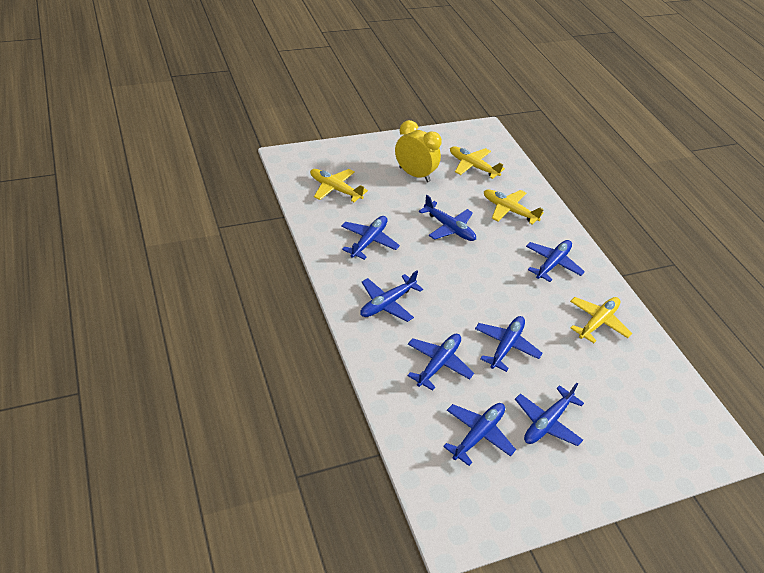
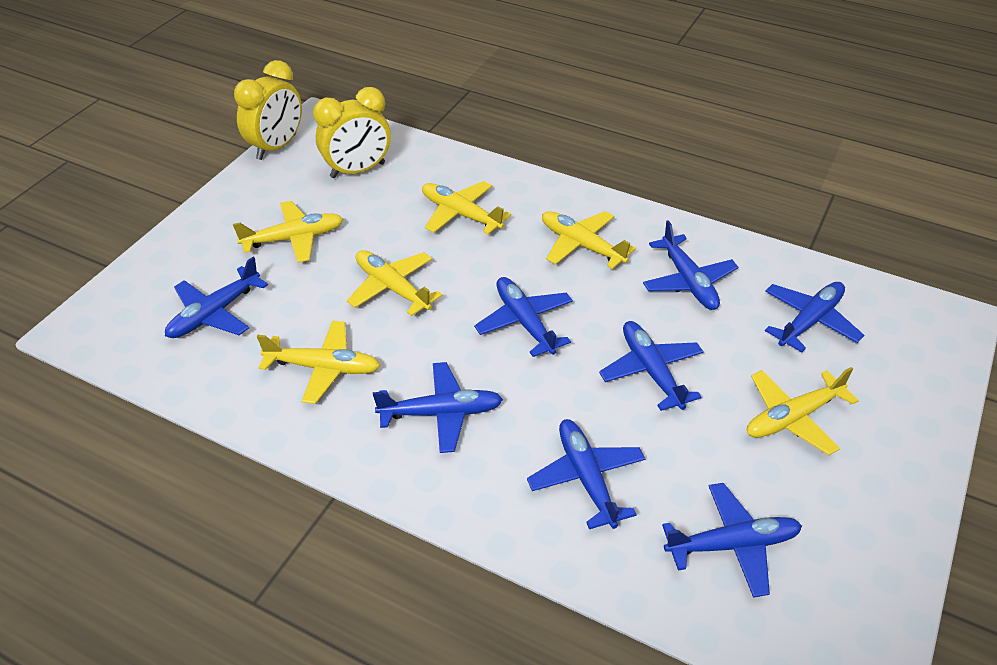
yellow clock: [395,120,442,182] = 1 -> [234,60,302,160] [313,87,391,178] = 2
yellow plane: [310,169,368,202] [450,146,505,179] [484,190,544,225] [570,297,632,343] = 4 -> [233,201,343,263] [257,321,380,404] [347,250,442,316] [422,181,511,234] [542,211,636,269] [747,367,859,455] = 6

